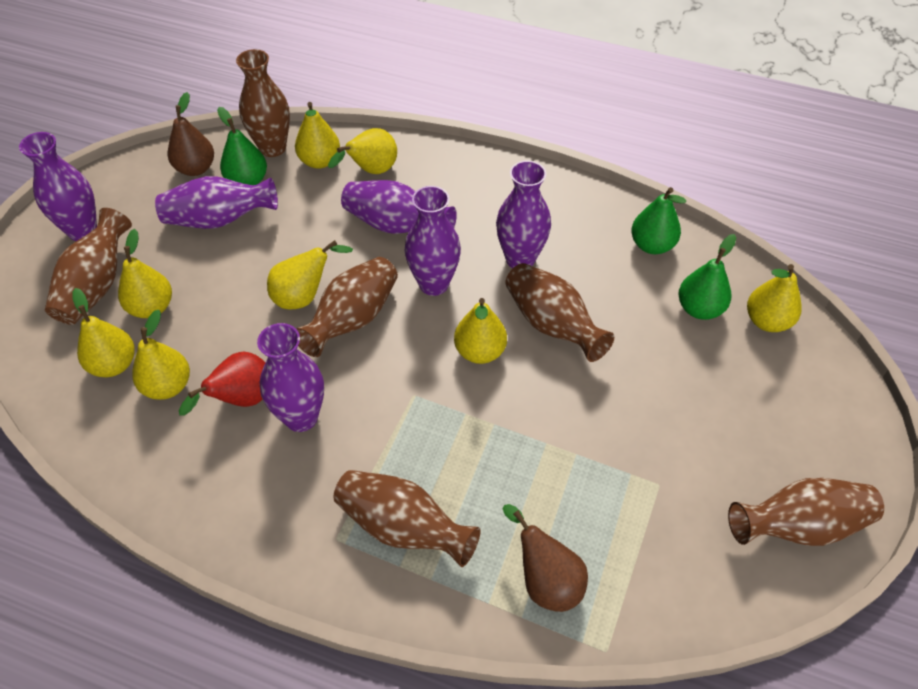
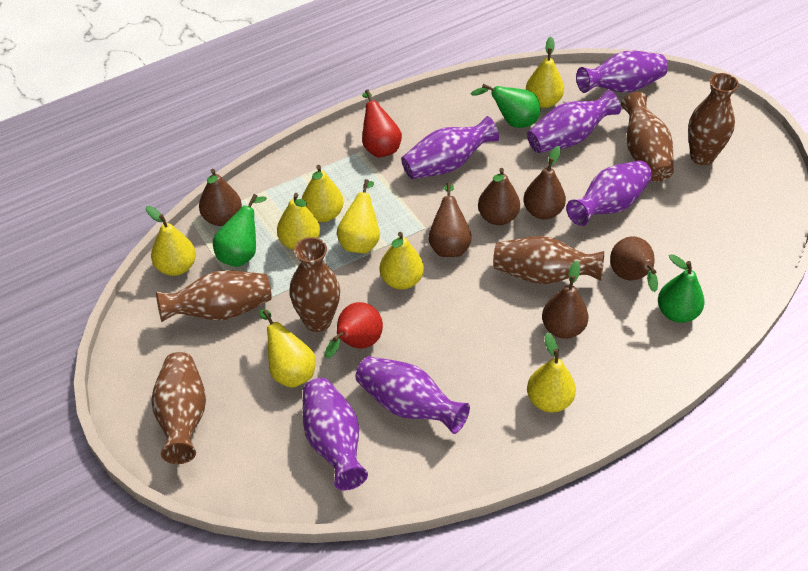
brown pear: [168,92,214,176] [503,504,588,612] = 2 -> [199,169,242,226] [428,183,472,257] [478,168,520,225] [523,146,566,219] [542,261,588,339] [610,236,658,292] = 6
red pear: [179,352,265,416] = 1 -> [325,302,383,359] [362,89,402,157] = 2

